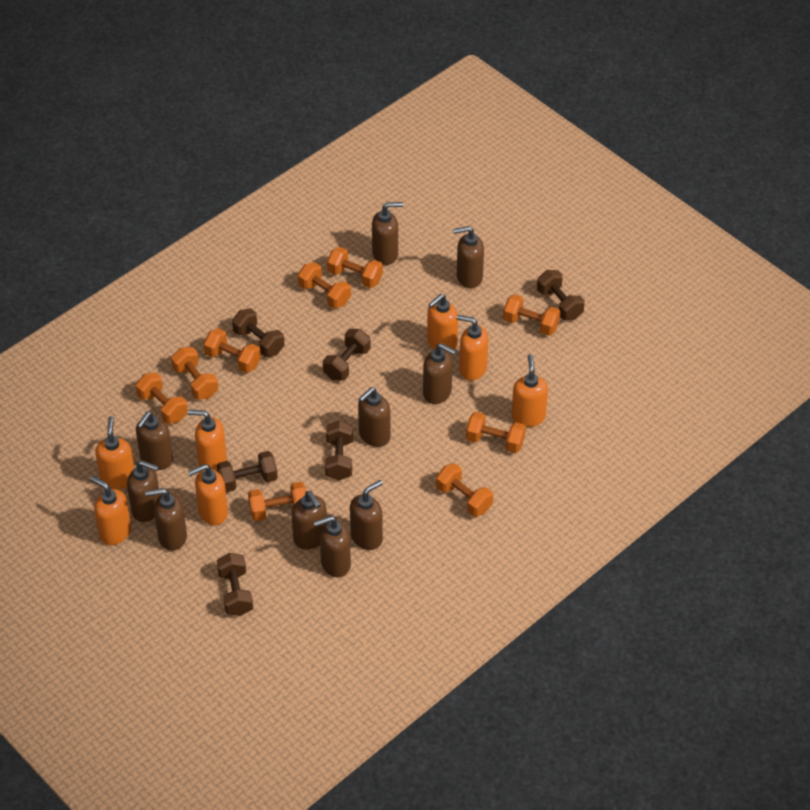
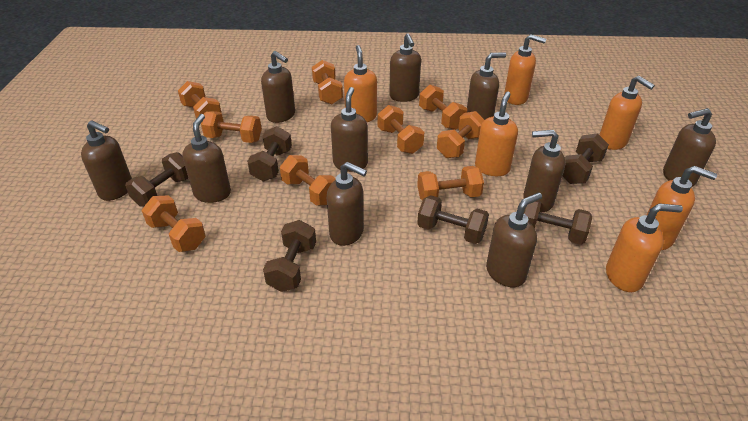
orange soap dispenser: [90,476,131,545] [95,416,135,489] [187,409,227,471] [188,464,228,525] [427,294,458,350] [456,315,489,380] [511,354,548,427] = 7 -> [344,45,377,122] [475,92,518,176] [504,34,546,105] [599,76,655,150] [606,203,683,292] [647,166,717,250] = 6

